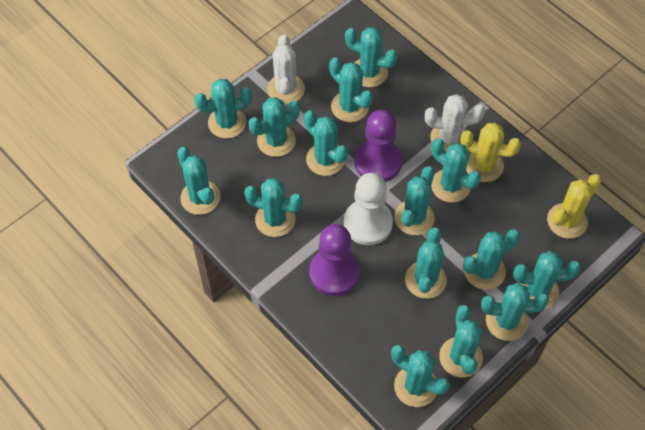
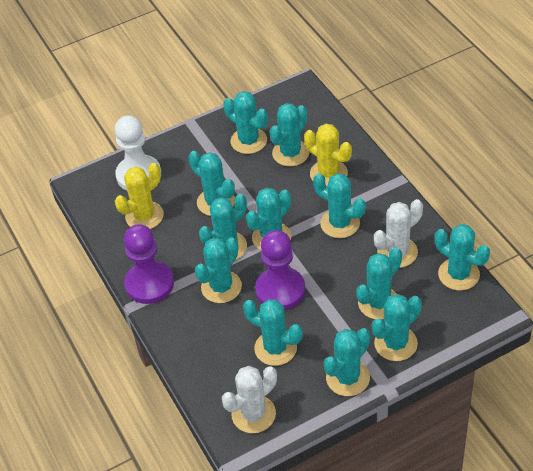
turquoise cactus: [177,147,221,215] [194,79,252,139] [244,178,303,237] [249,97,300,157] [304,111,348,176] [329,57,373,122] [345,27,397,87] [391,345,450,407] [394,166,435,235] [405,227,447,299] [431,138,481,203] [439,305,483,378] [463,229,520,290] [481,283,549,341] [513,251,581,309] = 15 -> [188,151,235,216] [195,237,242,303] [199,194,247,260] [223,91,268,154] [243,299,303,366] [246,187,292,250] [269,103,310,167] [313,173,366,238] [324,328,370,396] [356,248,402,319] [372,294,422,361] [435,224,490,291] = 12

